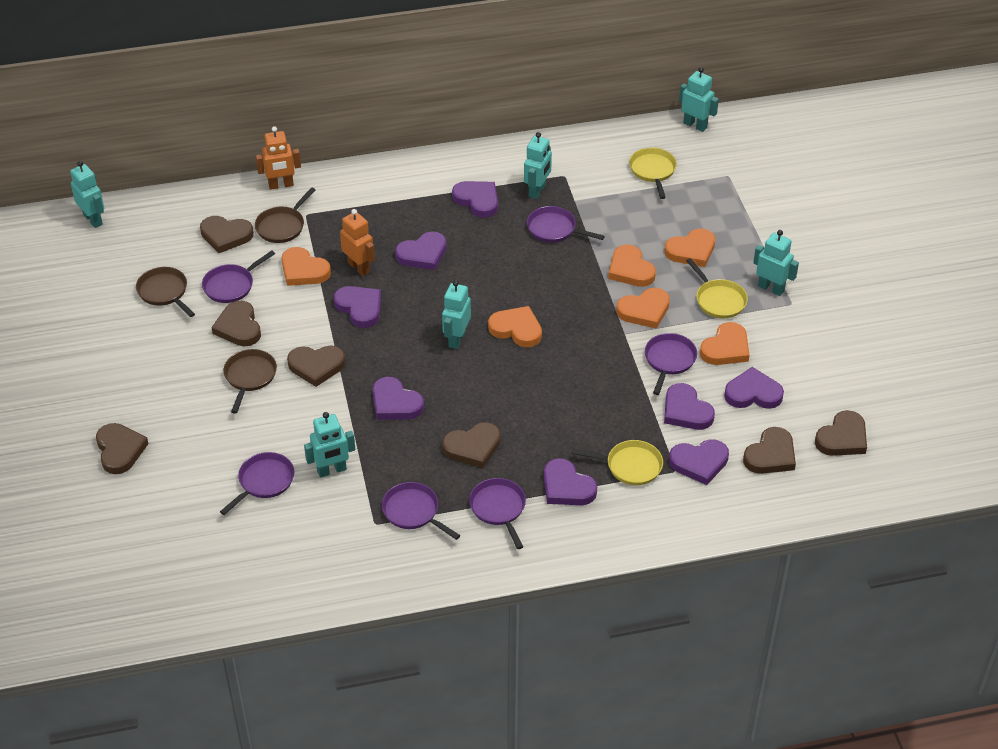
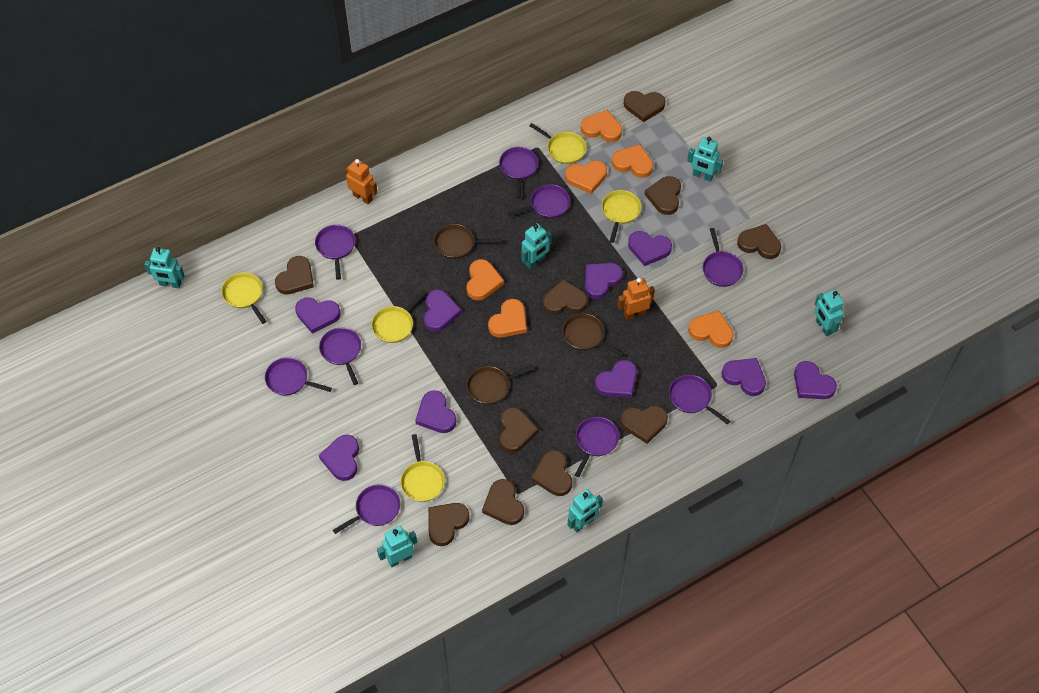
brown heart: [96,423,149,474] [200,216,254,253] [211,301,261,346] [287,346,346,387] [442,422,501,468] [743,427,796,474] [815,410,867,456] = 7 -> [275,256,314,295] [428,503,469,546] [482,479,524,525] [500,407,539,453] [531,450,572,496] [543,279,588,315] [621,405,668,444] [624,91,665,122] [644,176,681,215] [737,224,781,259] = 10
purple heart: [334,286,381,328] [373,377,424,420] [395,231,447,270] [452,181,498,218] [544,458,597,505] [664,383,715,430] [669,439,729,485] [724,367,784,409] = 8 -> [295,297,340,334] [319,435,359,481] [415,390,456,433] [424,290,462,332] [585,263,623,299] [595,360,637,398] [628,231,672,266] [722,358,766,396] [794,361,837,399] = 9
purple pan: [202,251,275,303] [220,452,294,515] [382,482,460,540] [469,478,526,549] [527,206,605,243] [645,333,697,395] = 6 -> [265,357,332,396] [315,225,355,280] [319,328,361,385] [333,485,400,534] [499,147,538,199] [508,184,570,218] [575,417,619,477] [669,375,730,424] [703,228,743,287] = 9
yellow pan: [571,440,663,485] [629,148,677,199] [686,258,748,318] = 3 -> [221,272,266,324] [371,290,426,343] [400,434,445,502] [529,123,586,164] [602,190,641,243] = 5

